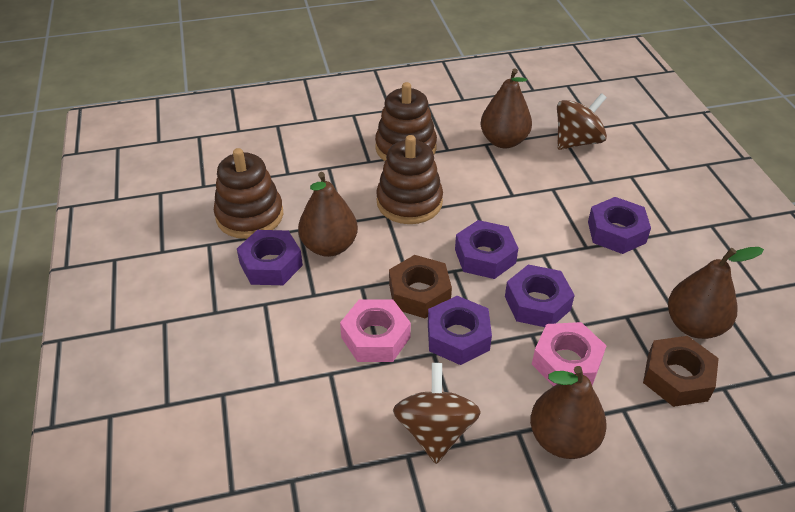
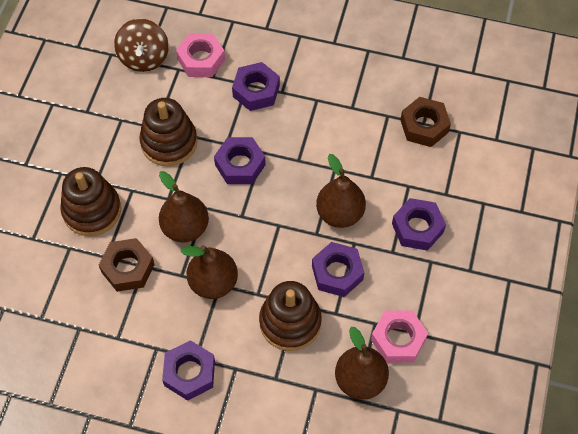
brown spinning top: [393,363,481,464] [557,93,607,150] = 2 -> [114,19,169,72] = 1

